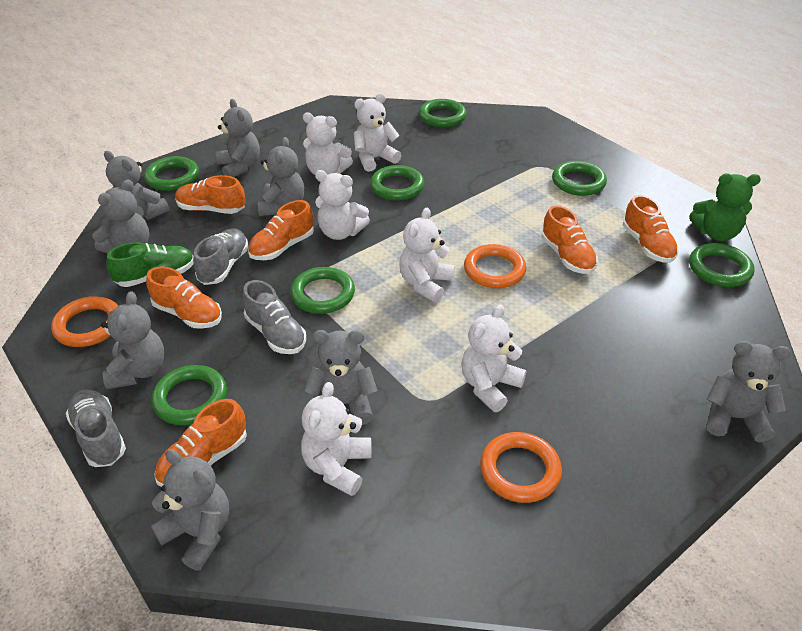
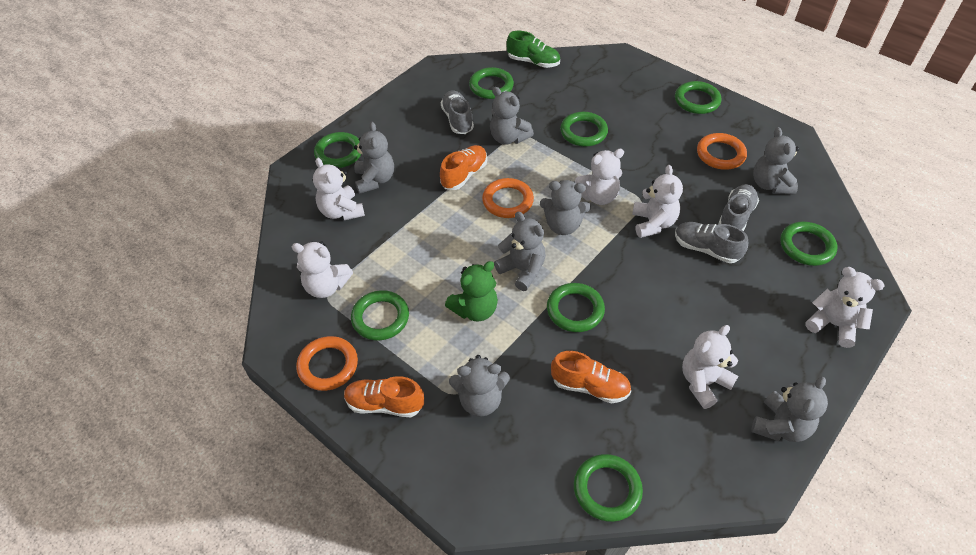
green ring: [144,156,199,191] [151,365,227,425] [290,267,355,314] [370,165,424,200] [419,99,467,127] [552,161,607,196] [689,243,755,287] = 7 -> [314,132,361,168] [351,290,409,341] [469,67,514,99] [547,283,605,332] [560,112,608,147] [574,454,643,522] [675,81,721,114] [780,221,837,266] = 8
grey teddy bear: [92,180,149,253] [101,291,165,389] [104,151,170,220] [151,449,229,571] [216,99,260,177] [258,137,305,216] [304,330,378,425] [707,341,791,442] = 8 -> [354,122,394,194] [449,355,510,417] [490,87,534,145] [494,212,546,291] [540,180,591,235] [751,377,828,442] [753,127,799,195] = 7
orange shoe: [146,267,222,329] [154,399,247,487] [175,175,245,214] [248,200,314,260] [541,205,598,274] [623,195,679,263] = 6 -> [344,376,424,417] [440,145,487,190] [551,351,631,403] = 3

